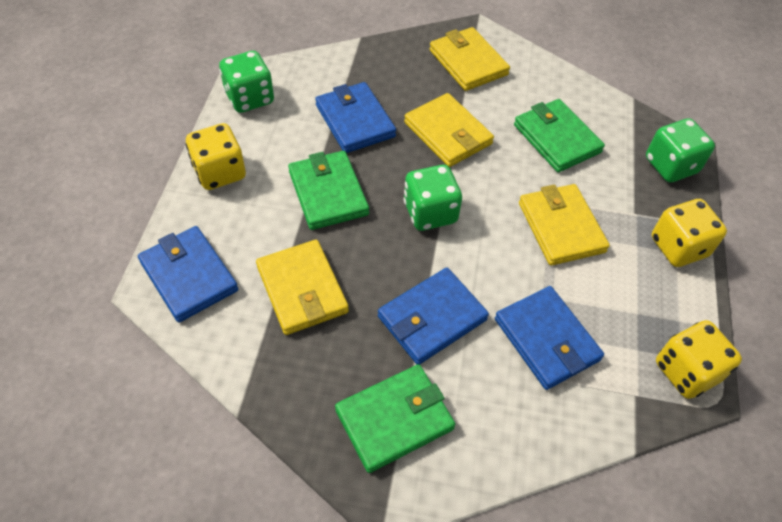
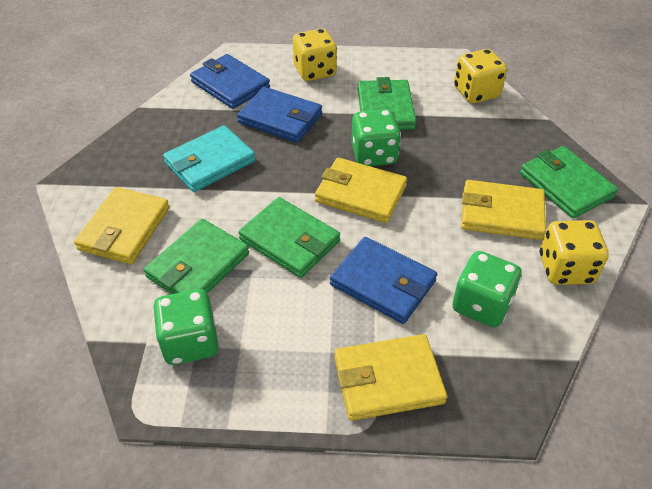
blue wallet: [138,226,238,322] [315,82,396,153] [378,268,489,365] [495,286,604,390] = 4 -> [190,54,270,109] [237,87,322,143] [330,237,437,324] = 3
green wallet: [288,151,369,230] [335,364,455,473] [514,99,605,172] = 3 -> [144,219,249,294] [238,197,340,278] [358,77,417,130] [520,146,618,218] = 4
turquoise wallet: none = 0 -> [163,125,256,192] = 1

